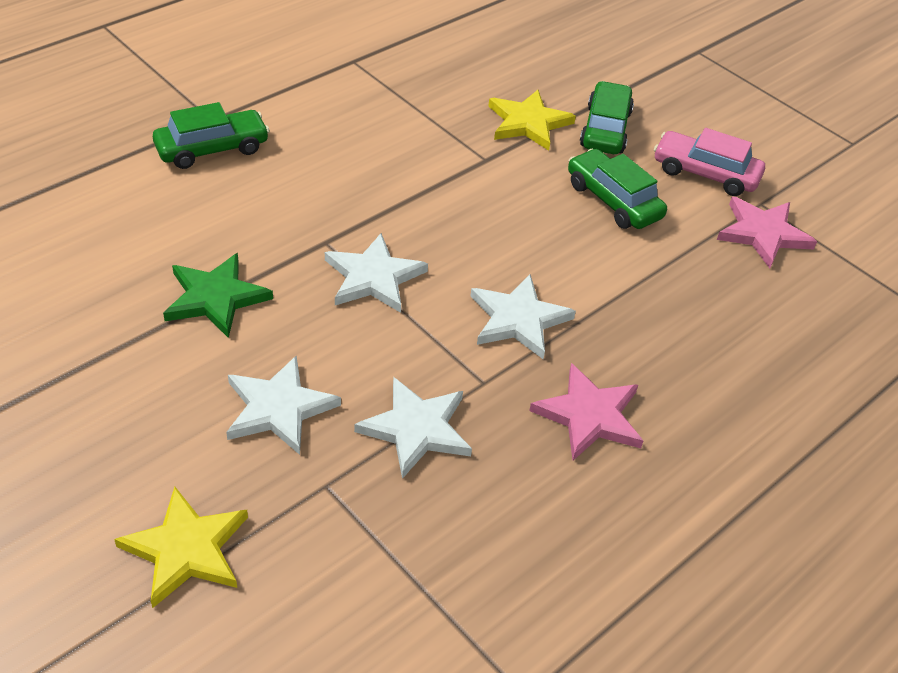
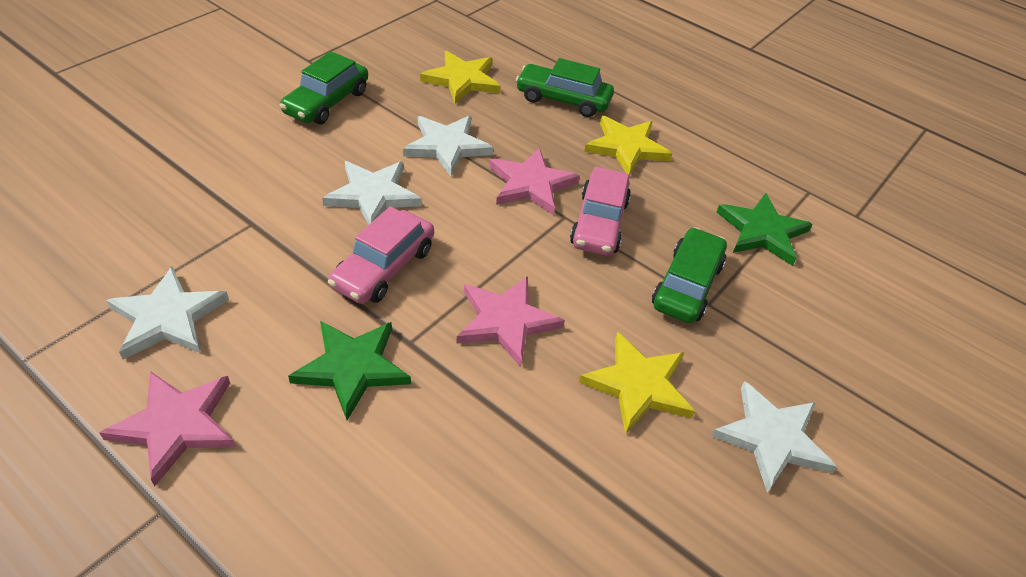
green star: [163,253,273,338] = 1 -> [288,321,411,420] [717,193,813,266] = 2
pink car: [654,128,765,196] = 1 -> [328,206,434,304] [570,167,631,256] = 2
pink star: [529,363,643,460] [717,197,817,268] = 2 -> [99,371,235,486] [456,276,565,367] [489,148,580,215] = 3
yellow star: [114,487,248,608] [488,90,576,151] = 2 -> [420,51,501,104] [579,332,695,435] [584,116,672,175] = 3

